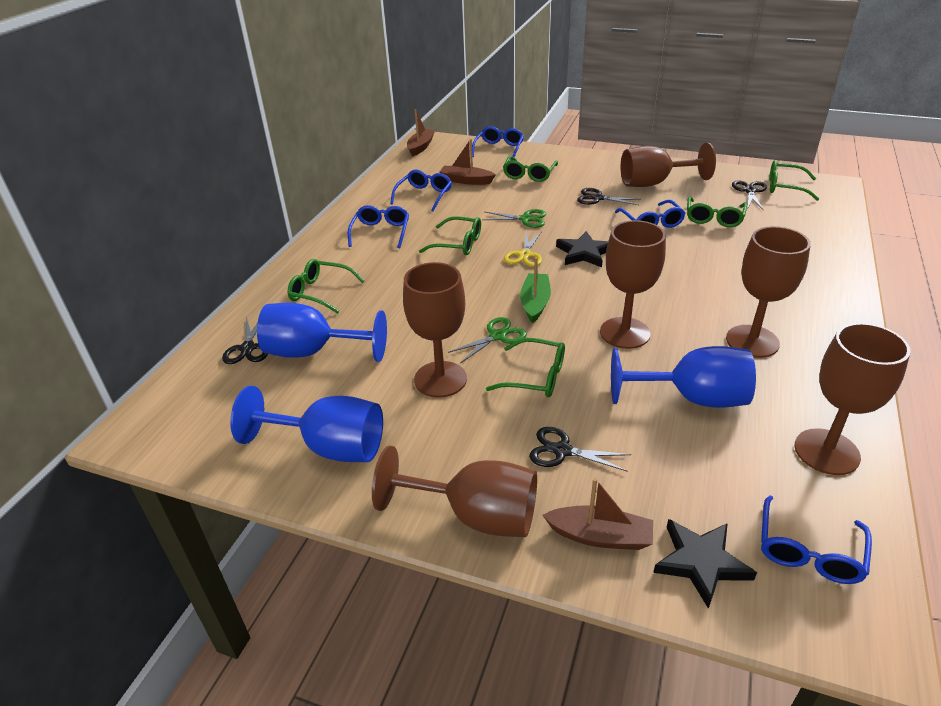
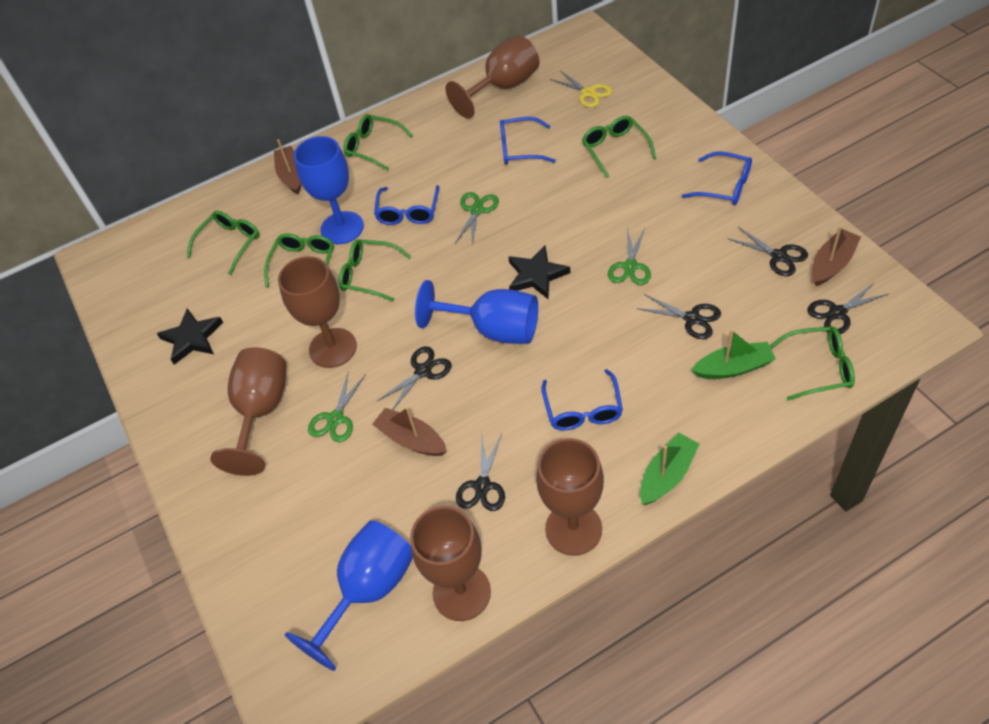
black scissors: [222,317,268,364] [529,427,631,472] [577,188,638,205] [732,180,767,211] = 4 -> [376,346,452,410] [456,433,505,511] [637,294,721,339] [728,227,808,276] [807,282,888,334] = 5
blue glasses: [348,205,409,248] [390,170,452,212] [472,126,524,160] [615,200,685,228] [761,495,872,584] = 5 -> [374,185,439,225] [500,117,556,165] [542,369,623,431] [682,151,752,205] = 4
brown goblet: [372,445,537,537] [403,262,467,398] [600,220,666,349] [621,143,716,187] [726,226,811,358] [794,323,911,475] = 6 -> [210,347,287,476] [278,256,357,368] [410,506,491,621] [446,35,540,119] [536,438,604,556] = 5
green boat: [520,257,551,323] = 1 -> [640,433,699,505] [691,330,776,379] = 2
green scissors: [448,317,527,363] [483,209,546,228] = 2 -> [308,373,366,442] [455,192,499,245] [608,228,651,285] = 3

